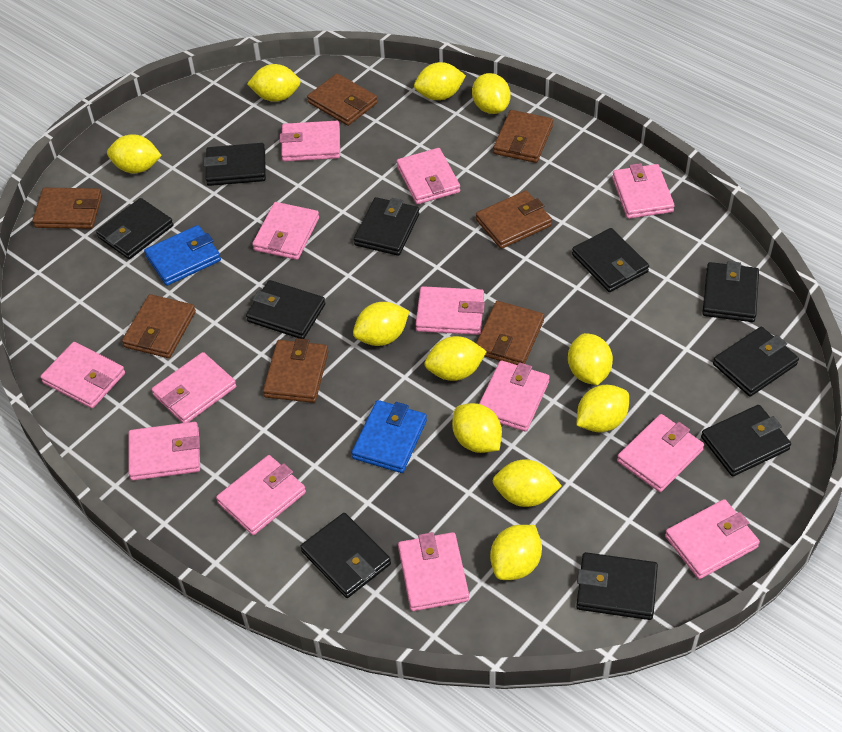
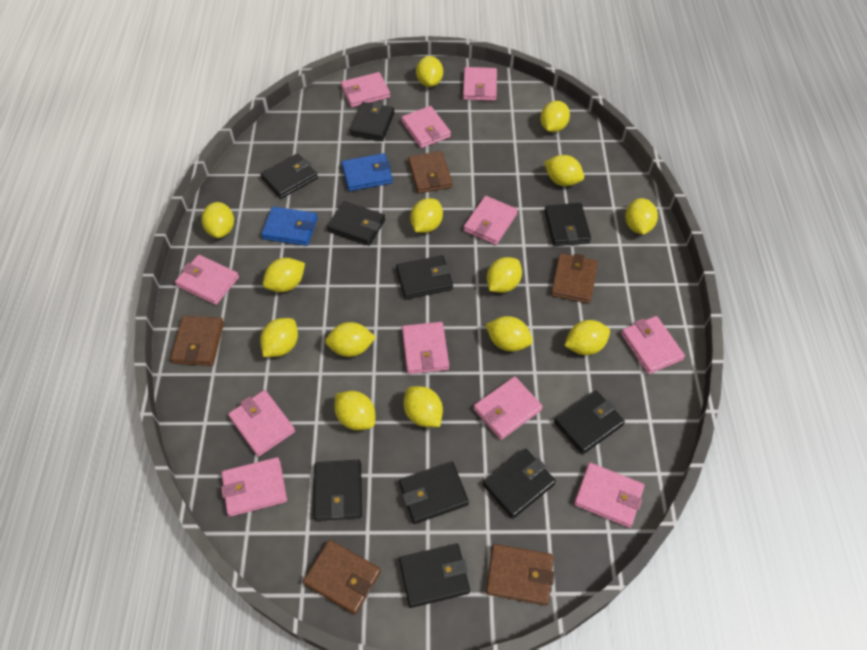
brown wallet: [32,188,102,229] [122,294,196,358] [263,338,329,403] [307,73,378,126] [476,190,552,249] [476,301,544,365] [493,110,553,163] = 7 -> [170,316,224,366] [303,540,381,615] [408,151,453,193] [486,544,554,606] [551,253,598,304] = 5
pink wallet: [40,342,125,408] [129,422,200,481] [152,352,236,423] [216,455,306,535] [252,202,319,260] [279,121,340,162] [397,148,460,204] [398,532,469,611] [415,286,485,335] [479,360,550,432] [612,163,675,219] [617,414,704,492] [665,499,760,579] = 13 -> [175,255,239,305] [221,457,287,517] [228,390,295,457] [341,72,390,108] [401,106,451,148] [402,322,449,374] [463,67,497,101] [463,196,518,245] [473,376,543,440] [574,463,644,528] [621,316,685,374] = 11
yellow lemon: [107,134,162,173] [247,64,301,102] [353,302,409,346] [414,62,466,100] [425,336,487,381] [452,403,502,453] [472,73,511,114] [490,525,542,580] [492,459,561,507] [568,333,613,385] [577,385,629,432] = 11 -> [201,202,234,238] [260,318,298,357] [263,258,305,292] [325,322,376,357] [335,391,375,430] [404,386,443,427] [410,198,443,233] [416,56,443,87] [486,316,533,352] [487,257,522,293] [540,101,570,132] [544,155,584,186] [564,320,610,355] [625,198,658,235] = 14

